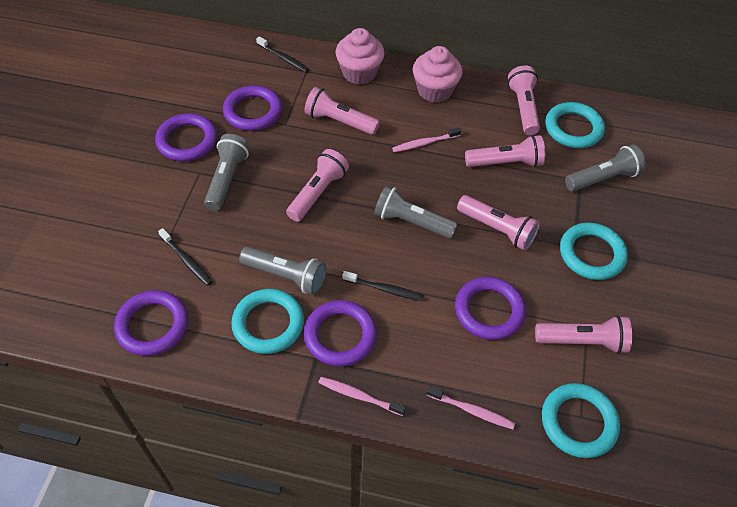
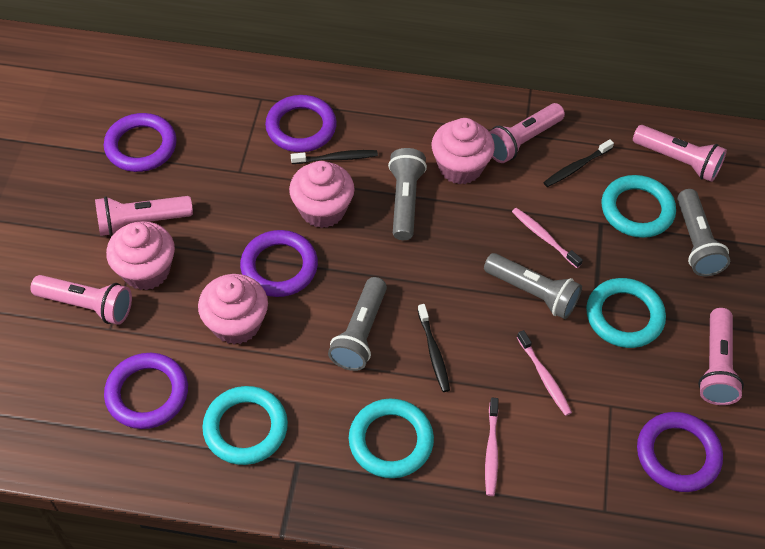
pink cupcake: [336,28,385,85] [413,46,463,103] = 2 -> [106,221,175,290] [198,274,268,344] [289,161,355,228] [432,118,495,185] = 4
pink flashlight: [286,149,349,222] [304,87,380,135] [457,195,540,251] [465,135,545,167] [508,65,540,135] [535,315,632,354] = 6 -> [30,275,132,325] [95,196,193,236] [489,103,565,163] [633,125,727,182] [698,308,744,405] = 5

